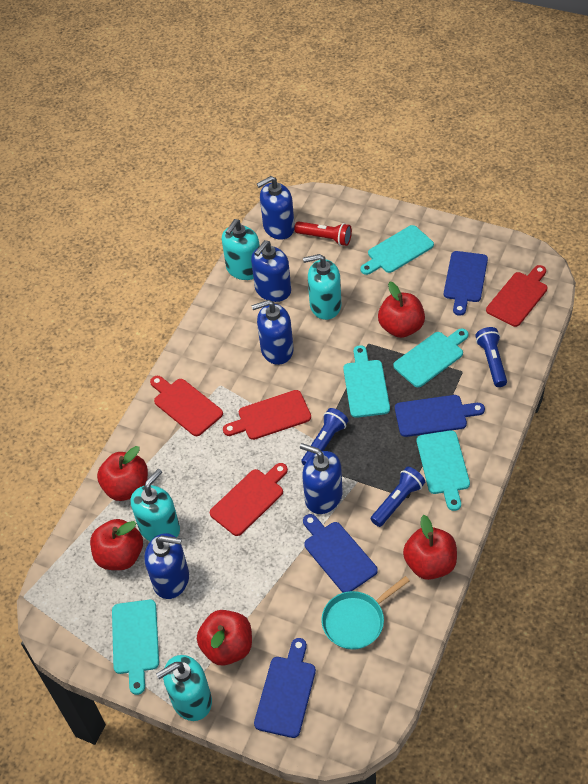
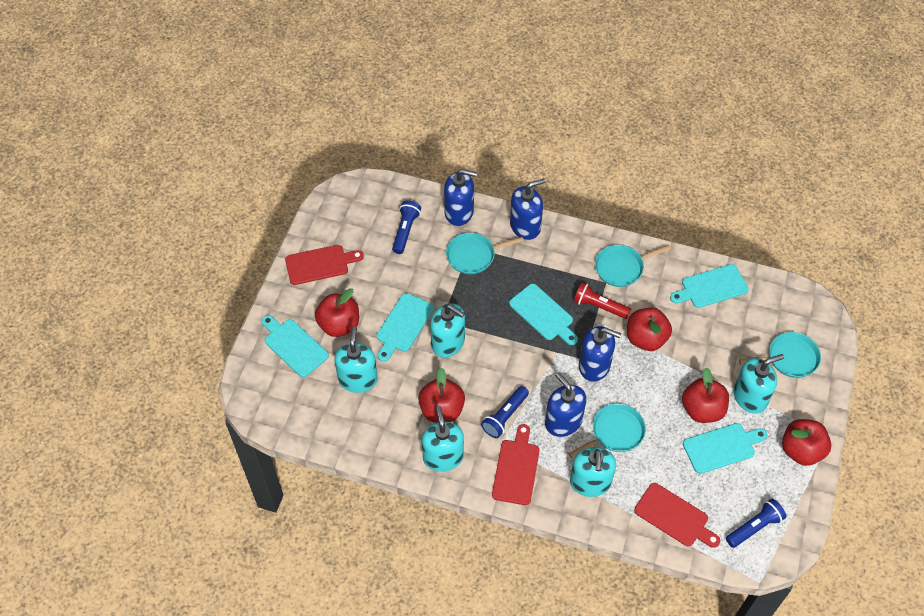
blue cutting board: [254,638,316,738] [303,514,378,593] [395,395,485,437] [444,251,488,316] = 4 -> none = 0
blue soap dispenser: [144,533,189,599] [251,240,291,302] [252,300,293,365] [257,176,295,240] [300,443,343,514] = 5 -> [444,169,477,226] [510,178,545,240] [545,372,586,437] [579,326,621,382] = 4
red cutting board: [150,376,223,436] [210,463,288,536] [223,390,311,440] [486,265,547,327] = 4 -> [285,245,364,285] [492,424,540,505] [634,483,720,548] = 3
turquoise pan: [321,576,410,650] = 1 -> [446,233,524,274] [568,403,646,458] [595,245,671,287] [739,332,821,378] = 4
turquoise soap dispenser: [131,469,180,541] [156,655,212,721] [222,219,260,280] [303,254,341,320] = 4 -> [334,326,378,393] [422,406,464,472] [430,303,465,357] [570,447,616,497] [733,354,784,414] = 5

